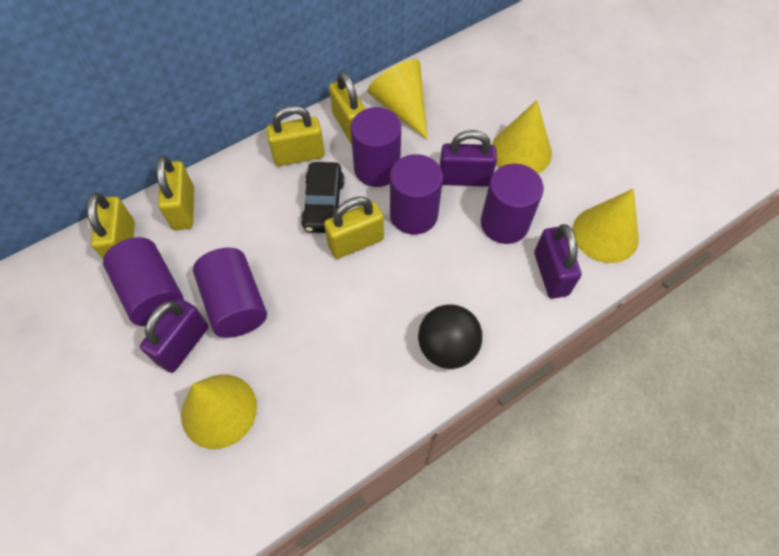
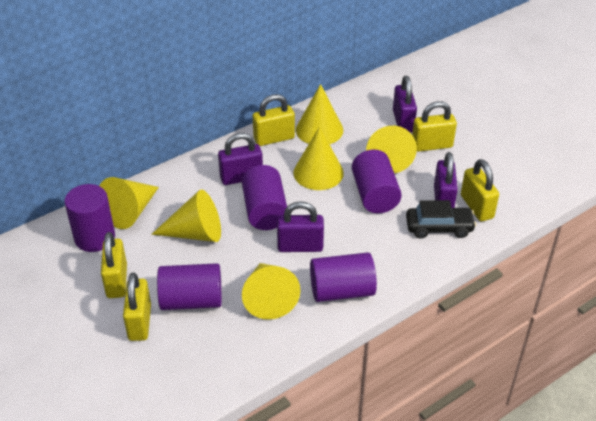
black ball: [418,304,482,369] = 1 -> none = 0
purple padlock: [140,299,208,373] [440,130,497,187] [534,224,582,299] = 3 -> [218,133,263,185] [277,201,324,252] [393,76,417,133] [434,152,458,208] = 4
yellow cone: [181,374,257,449] [367,59,428,140] [492,100,552,174] [573,189,639,263] = 4 -> [99,177,159,229] [151,190,221,242] [242,263,300,320] [293,126,344,190] [296,84,343,144] [366,126,417,173] = 6

